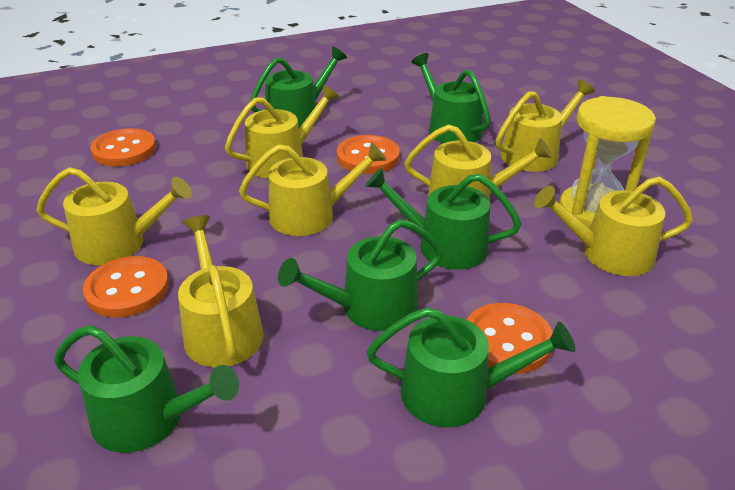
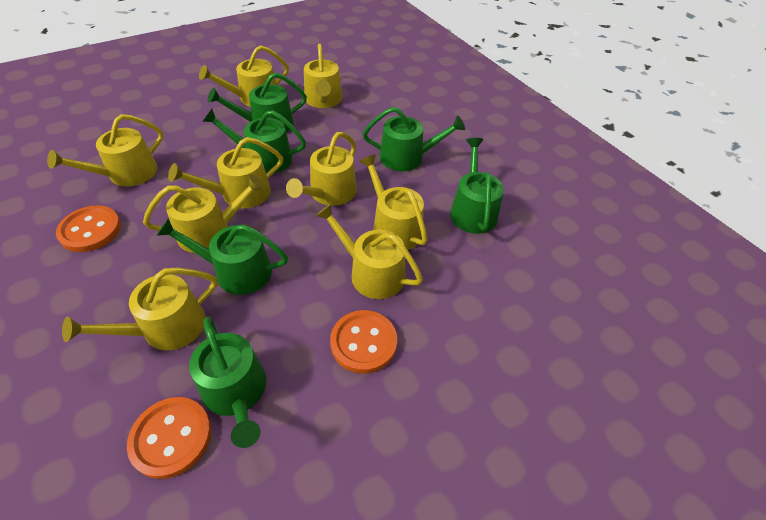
orange button: [83,256,169,317] [90,128,156,166] [337,135,400,174] [467,303,553,374] = 4 -> [56,206,121,252] [127,397,212,479] [330,310,397,373] = 3
yellow hourglass: [559,96,656,229] = 1 -> none = 0
yellow watering can: [36,167,192,265] [178,215,264,367] [225,84,339,178] [239,142,387,236] [404,125,552,201] [496,80,595,172] [534,177,693,276] = 7 -> [47,114,163,186] [62,268,217,350] [143,174,265,253] [168,137,283,209] [199,45,289,107] [286,132,357,206] [304,44,342,108] [316,204,423,299] [360,154,428,250] = 9

